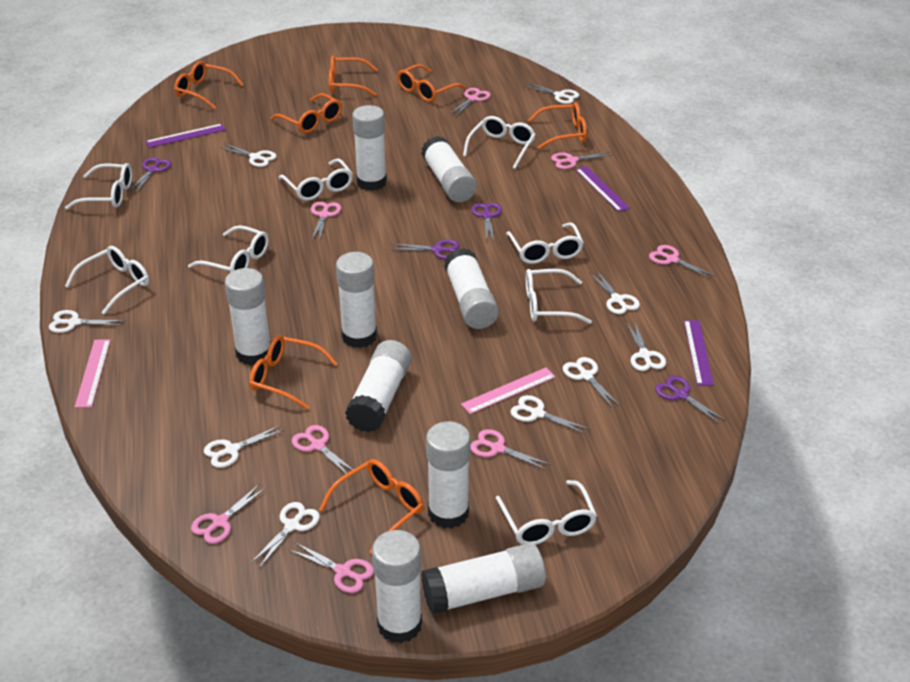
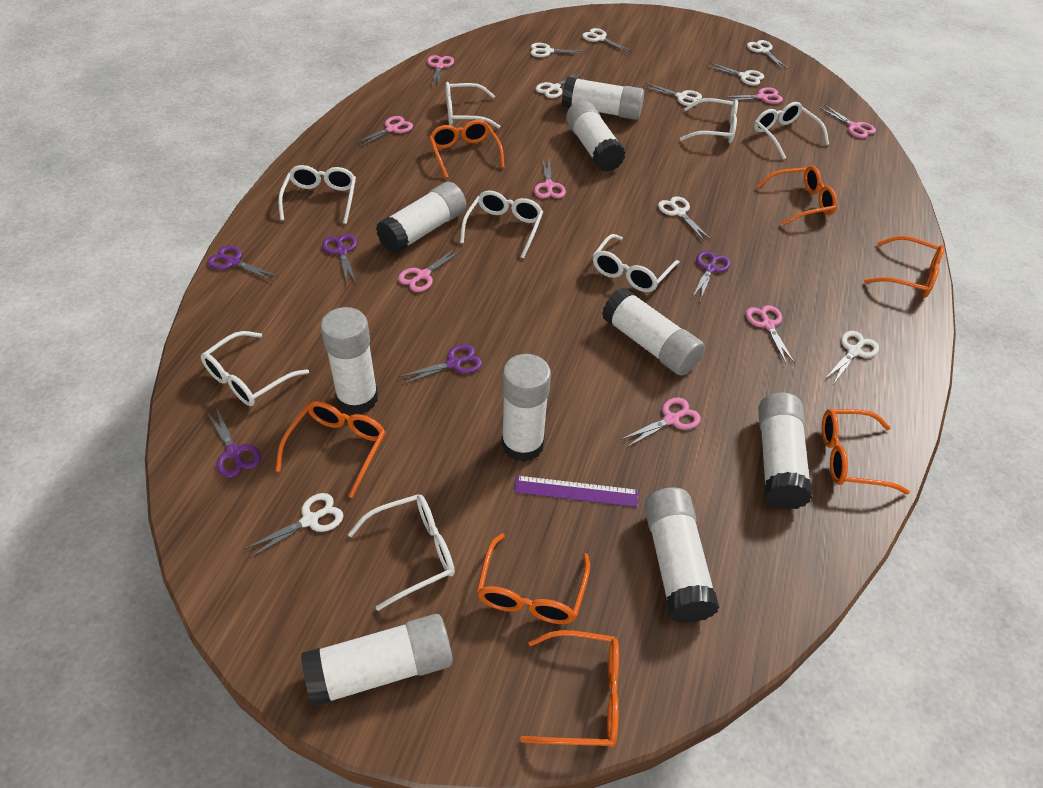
pink ruler: [75,339,111,408] [461,368,556,414] = 2 -> none = 0
purple ruler: [145,124,226,148] [575,166,630,212] [684,320,714,386] = 3 -> [514,475,638,507] = 1
purple scissors: [129,157,171,193] [390,239,460,259] [471,203,502,241] [655,376,726,424] = 4 -> [207,246,279,281] [208,407,261,478] [322,234,357,283] [399,344,482,385] [692,251,731,300] = 5

